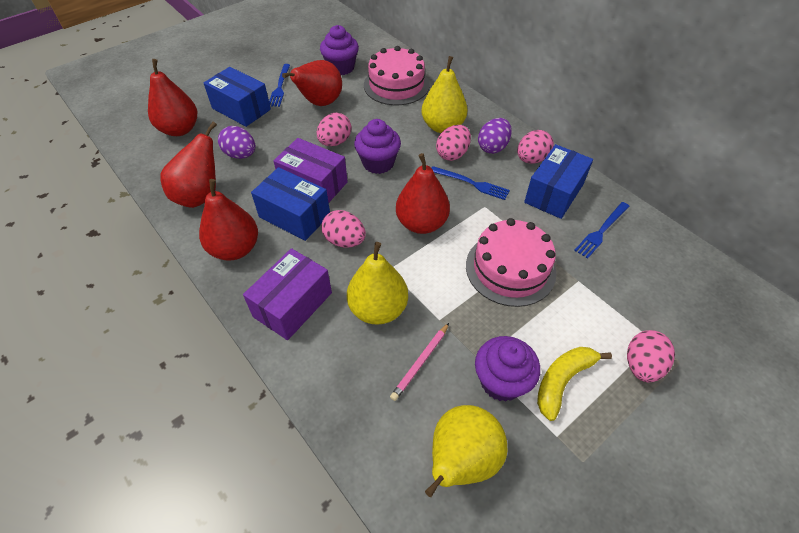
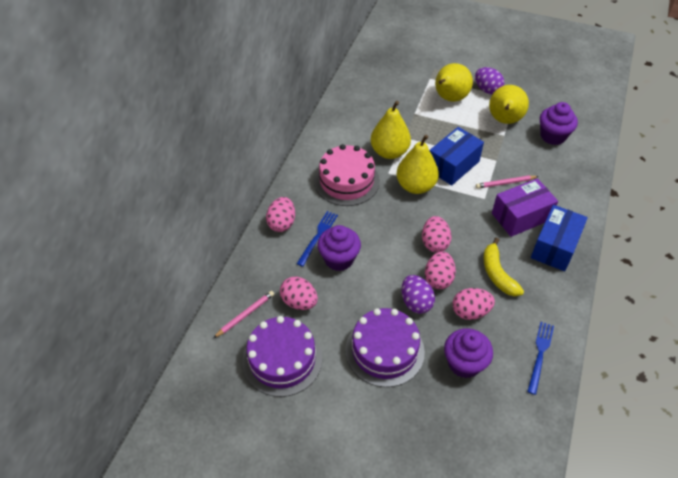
blue box: [204,67,271,127] [251,167,330,241] [524,144,593,219] = 3 -> [429,127,484,186] [531,205,588,271] = 2
blue fork: [269,64,290,107] [432,166,510,200] [574,202,630,259] = 3 -> [297,211,338,267] [527,322,554,395] = 2
pink cake: [364,46,430,105] [466,218,557,307] = 2 -> [314,144,380,206] = 1
pink pencil: [390,323,449,401] = 1 -> [213,291,274,338] [476,176,539,189] = 2
purple box: [243,248,332,340] [274,138,348,202] = 2 -> [492,178,558,237] = 1
purple cake: none = 0 -> [242,316,322,397] [345,308,425,387] = 2
red pear: [148,59,197,136] [160,122,217,208] [199,179,258,261] [282,60,342,106] [396,153,450,234] = 5 -> none = 0
yellow pear: [347,242,408,325] [422,56,468,133] [425,405,508,497] = 3 -> [371,101,411,159] [396,135,439,194] [435,63,473,102] [489,85,529,124] = 4

